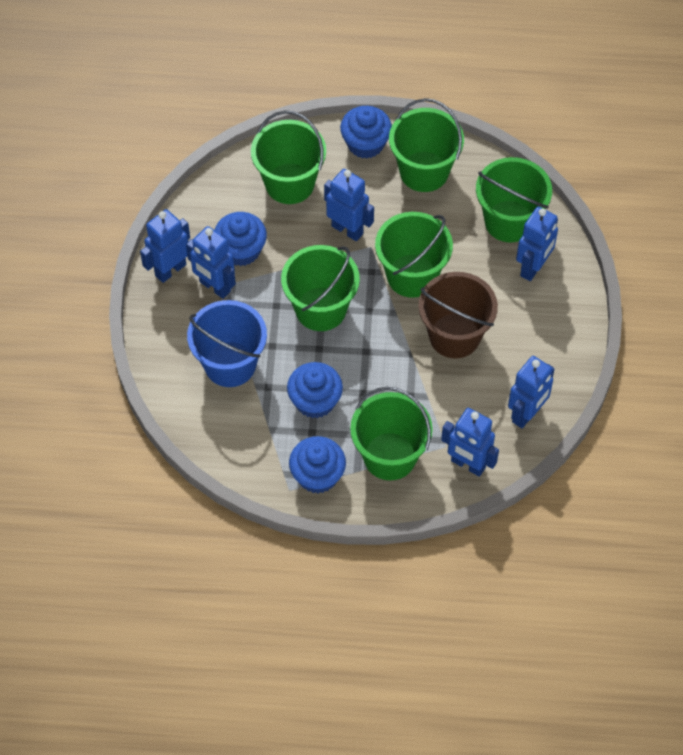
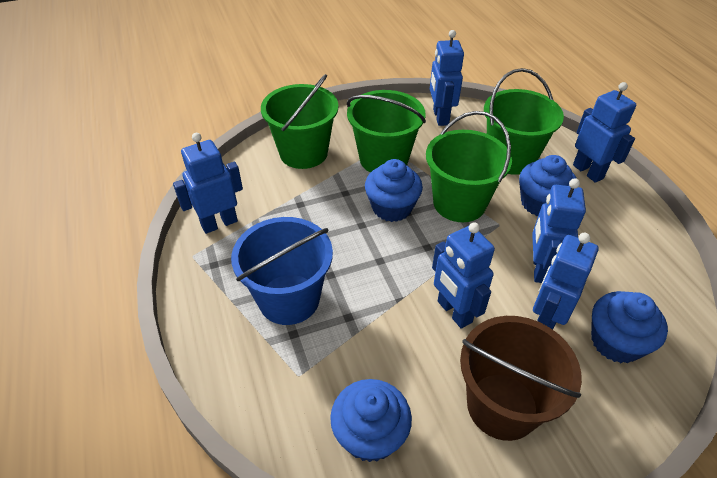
green bucket: [251,111,326,204] [281,245,360,331] [350,387,433,480] [375,212,453,298] [389,98,464,192] [476,157,552,242] = 6 -> [261,74,339,169] [347,90,426,173] [426,111,512,222] [484,68,564,175] = 4

